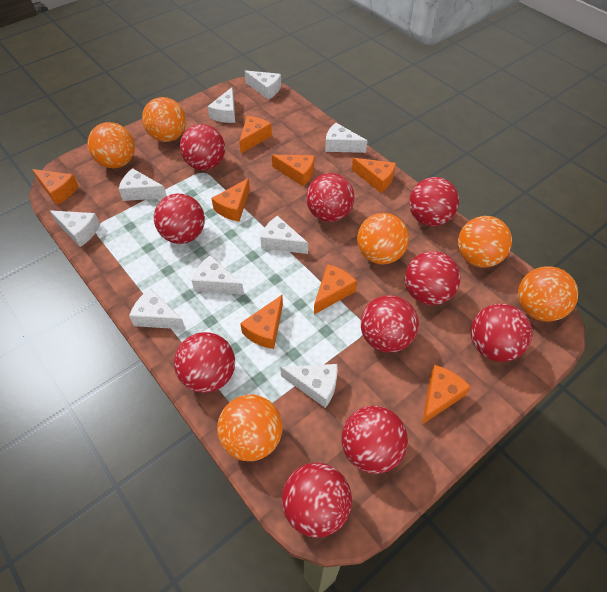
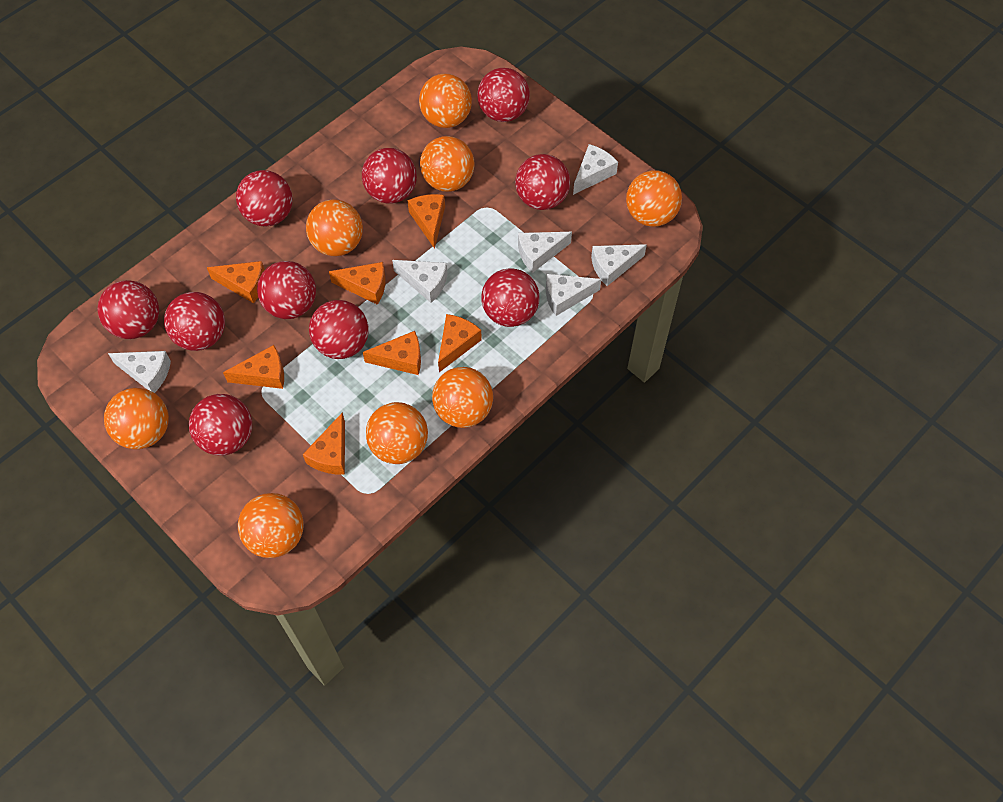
orange ball: [87,122,135,168] [142,97,186,142] [217,395,282,461] [357,213,409,264] [458,216,512,268] [518,266,578,321] = 6 -> [104,388,169,449] [238,493,304,558] [306,199,363,256] [366,402,428,464] [419,74,472,128] [420,136,475,192] [432,367,493,428] [626,170,682,227] = 8
orange cheese: [32,169,79,205] [211,178,250,222] [239,116,272,153] [240,295,283,349] [272,155,314,186] [314,264,357,314] [352,158,396,193] [422,365,471,425] = 8 -> [207,261,265,304] [223,345,284,389] [303,412,345,475] [329,262,386,305] [363,331,421,375] [407,194,445,249] [438,314,482,372] = 7
white cheese: [50,210,100,247] [119,168,167,201] [129,288,185,329] [191,255,244,295] [207,87,235,123] [245,70,281,99] [260,216,308,254] [280,364,337,408] [325,123,367,153] = 9 -> [108,351,171,393] [392,260,448,303] [518,232,572,273] [546,274,601,316] [573,144,618,195] [591,244,647,286] = 6

